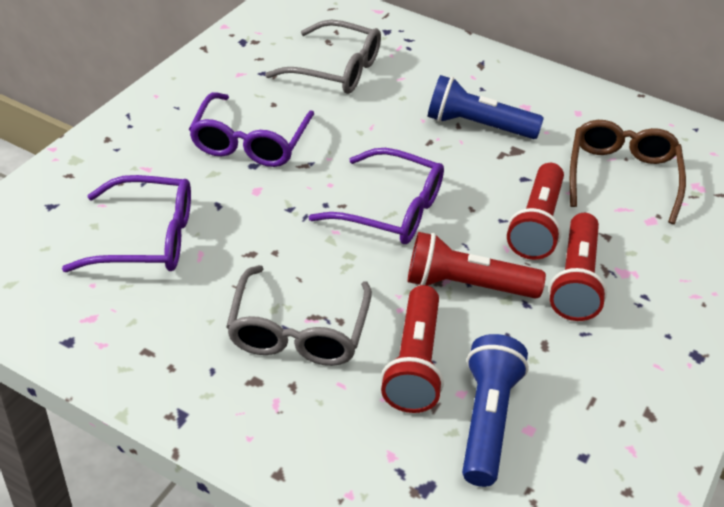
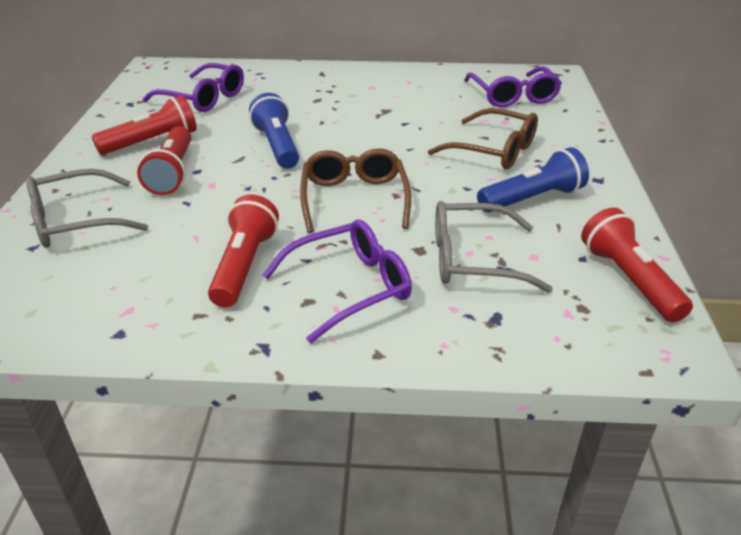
brown glasses: [570,120,686,224] = 1 -> [300,148,411,233] [428,108,538,169] = 2

